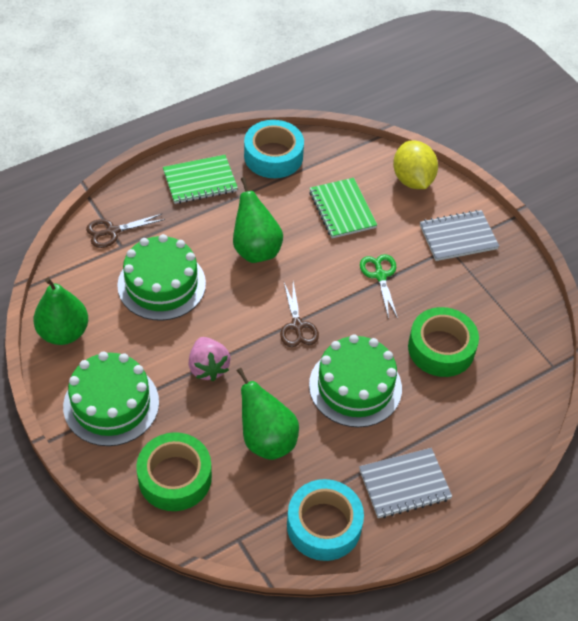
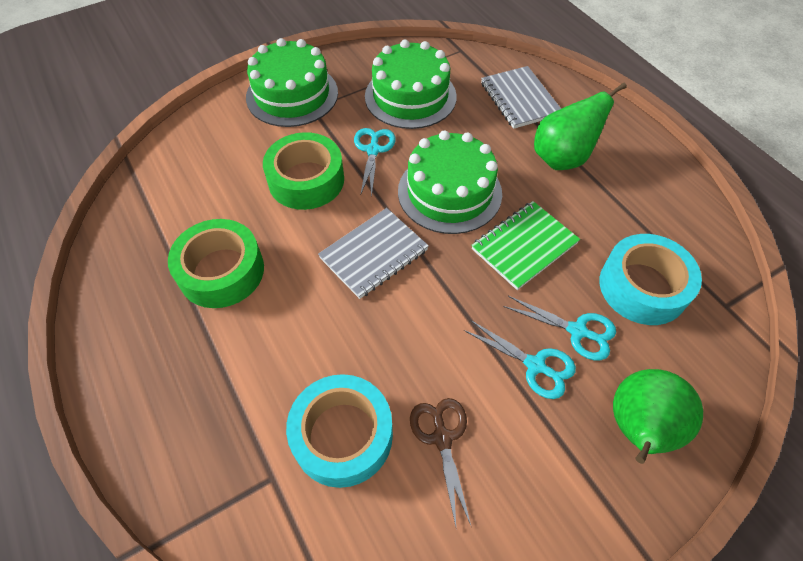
brown scissors: [86,214,165,248] [280,282,319,347] = 2 -> [410,398,471,526] = 1
green notebook: [163,155,238,204] [309,178,377,238] = 2 -> [471,201,580,290] = 1
green pear: [33,278,88,345] [233,177,283,263] [237,368,299,460] = 3 -> [534,82,627,170] [613,369,703,464] = 2
green scissors: [360,254,398,319] = 1 -> none = 0
pink strawberry: [189,337,231,381] = 1 -> none = 0
turquoise scissors: none = 0 -> [354,128,396,197] [464,320,576,399] [503,296,616,361] = 3
yellow lemon: [393,140,438,189] = 1 -> none = 0

